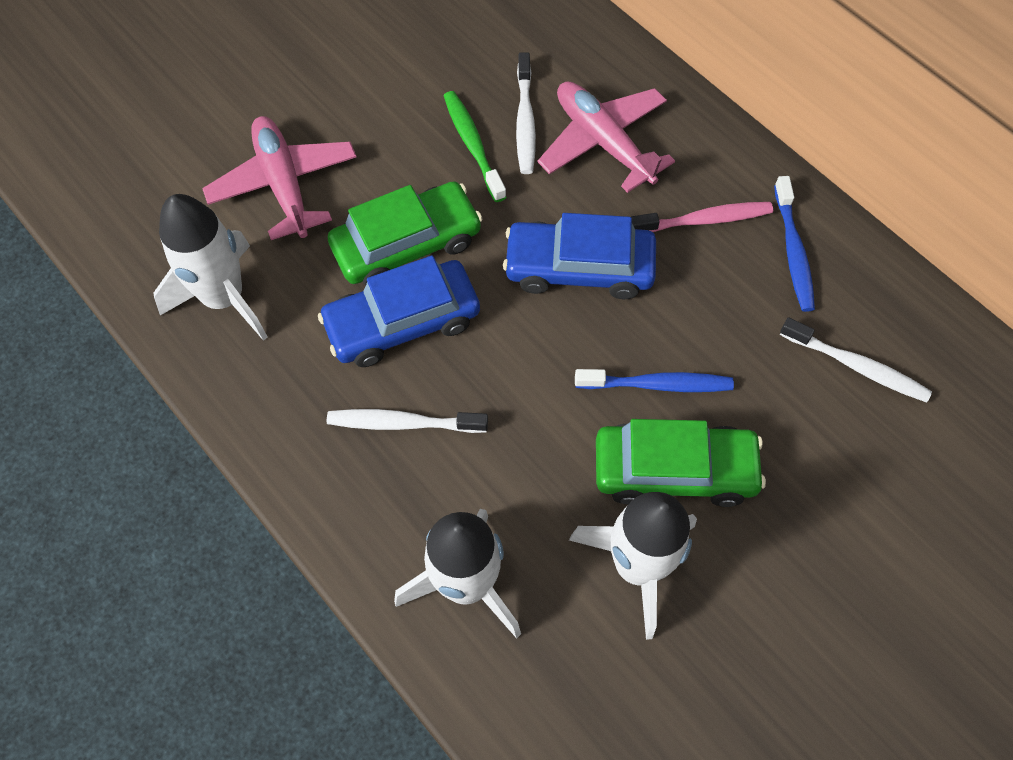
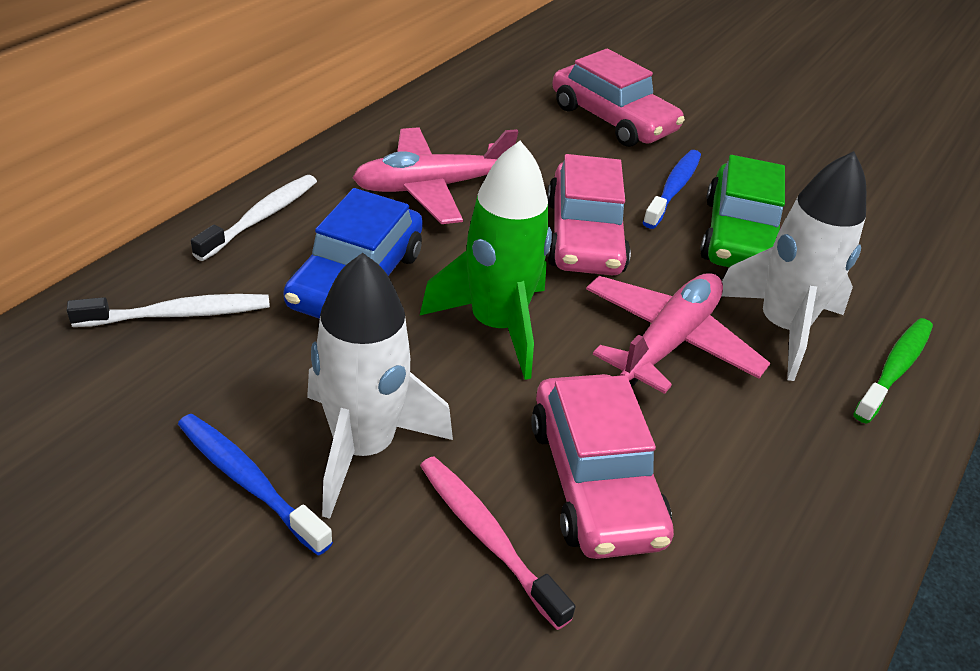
blue car: [318,255,480,367] [503,213,656,299] = 2 -> [283,188,423,319] = 1
green car: [328,181,483,286] [596,419,766,507] = 2 -> [700,155,785,267] = 1
green rocket: none = 0 -> [420,141,552,380] = 1
pink car: none = 0 -> [531,374,674,559] [547,154,631,275] [552,48,685,147] = 3
white rocket: [153,194,268,341] [394,509,521,639] [569,492,697,640] = 3 -> [307,253,453,519] [722,151,866,381] = 2
white toothbrush: [327,409,488,433] [516,52,536,174] [780,317,932,403] = 3 -> [67,294,270,327] [191,175,317,261] = 2

